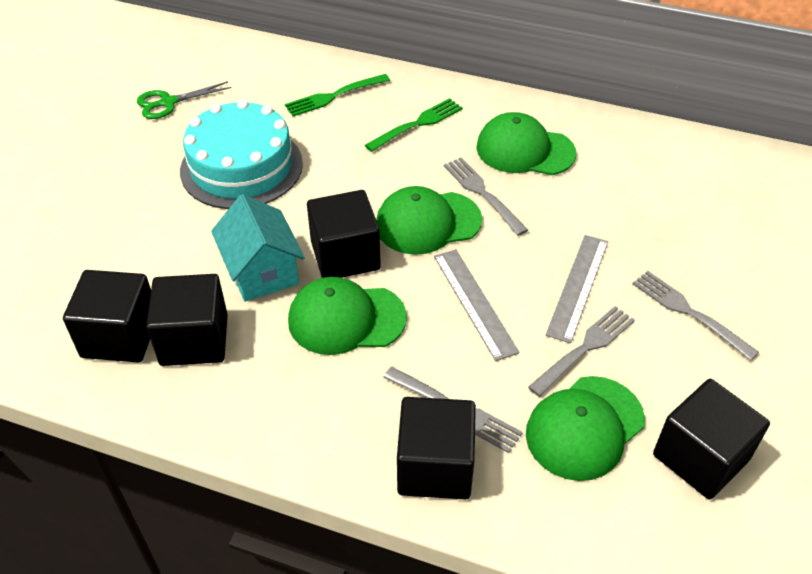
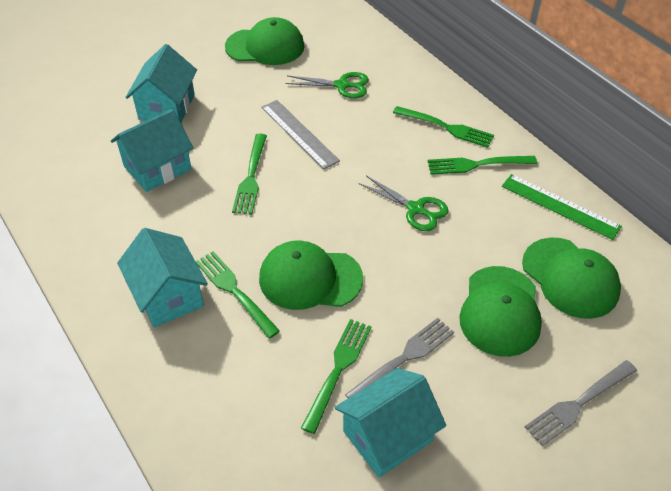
black cube: [63,270,151,362] [146,274,228,366] [307,190,381,278] [397,397,476,500] [653,379,770,499] = 5 -> none = 0
green fork: [285,74,390,116] [365,98,463,152] = 2 -> [196,251,280,339] [232,133,267,215] [301,319,372,434] [393,106,494,148] [428,156,537,175] = 5
green ruler: none = 0 -> [502,174,622,240] = 1
green scissors: [137,81,232,119] = 1 -> [285,72,369,98] [359,176,449,231] = 2
grey fork: [383,367,523,453] [444,157,528,236] [528,306,635,397] [632,271,759,361] = 4 -> [345,318,454,398] [525,360,637,446] = 2
grey ruler: [434,249,520,361] [545,235,608,343] = 2 -> [261,100,340,169] = 1
turquoise cake: [180,99,303,209] = 1 -> none = 0
turquoise house: [211,194,305,302] = 1 -> [111,109,193,192] [117,228,208,328] [126,44,197,122] [335,368,446,478] = 4

